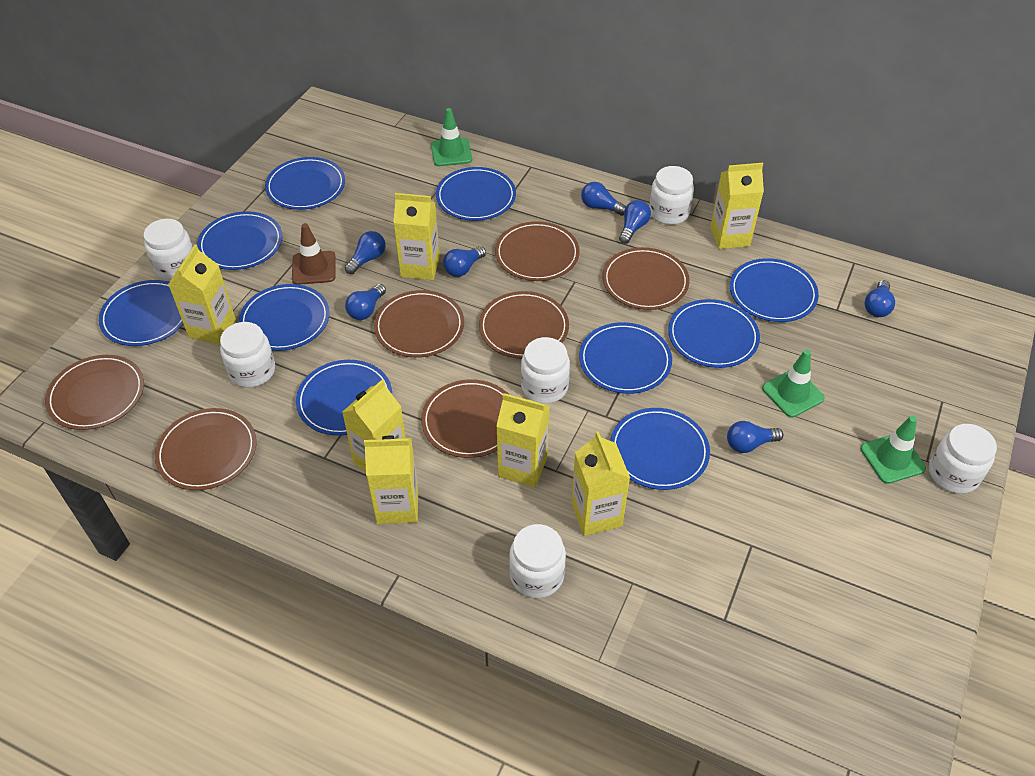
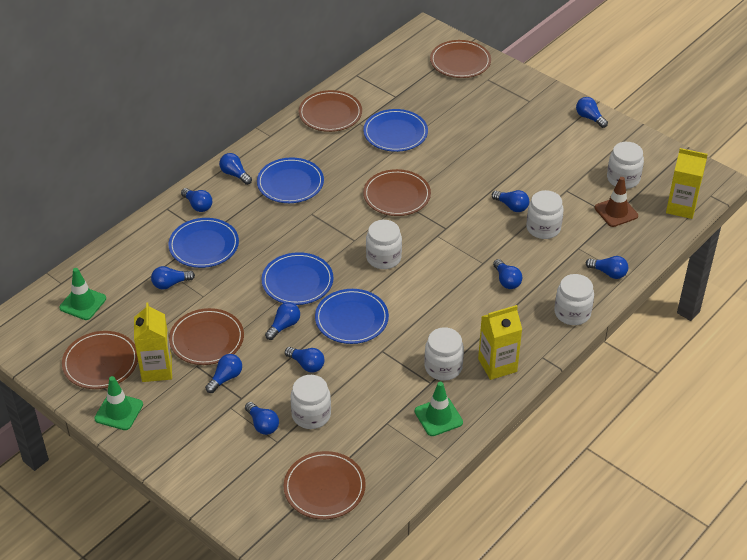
blue light bulb: [345,231,386,274] [345,284,386,320] [443,246,486,277] [581,182,626,216] [619,200,651,244] [727,421,784,453] [865,280,895,317] = 7 -> [151,266,195,289] [181,188,212,212] [205,354,242,393] [219,153,252,185] [245,402,279,435] [265,302,300,340] [285,347,324,372] [492,190,529,212] [493,259,522,289] [576,97,608,128] [586,256,628,279] = 11
blue plate: [99,280,183,346] [197,211,283,270] [239,284,330,351] [265,157,345,210] [296,360,392,436] [436,167,516,221] [579,322,672,394] [610,408,710,490] [668,299,760,368] [730,258,819,322] = 10 -> [168,218,239,268] [257,158,324,203] [261,252,334,305] [315,289,389,344] [363,109,428,152] = 5
brown plate: [45,355,144,430] [155,408,257,490] [374,290,464,358] [421,379,508,458] [479,291,569,359] [495,221,580,281] [602,247,690,310] = 7 -> [62,331,138,389] [169,308,244,365] [283,451,366,519] [299,90,362,132] [363,169,431,216] [430,40,491,78] = 6
yellow carton: [168,245,236,344] [342,379,406,472] [364,436,418,524] [393,193,440,280] [496,393,550,487] [571,431,630,536] [710,163,764,249] = 7 -> [134,303,172,382] [478,305,522,380] [666,148,708,219] = 3

